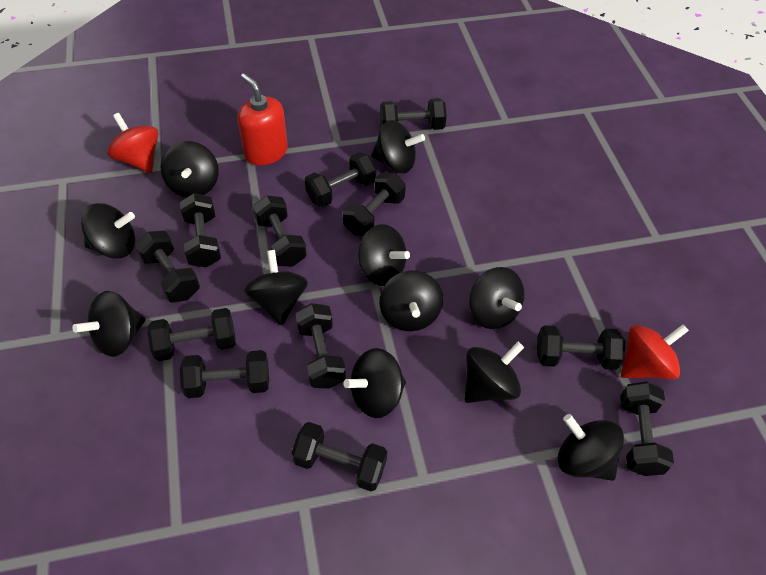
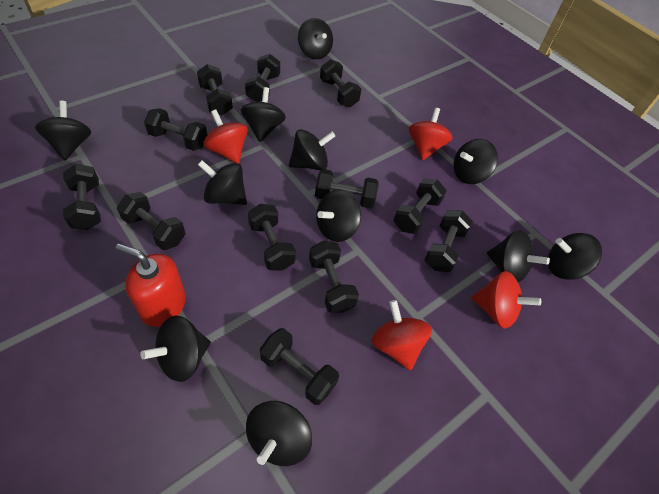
red spinning top: [107,113,158,173] [621,324,689,380] = 2 -> [203,110,248,164] [371,300,432,370] [409,108,452,160] [471,271,541,329] = 4

